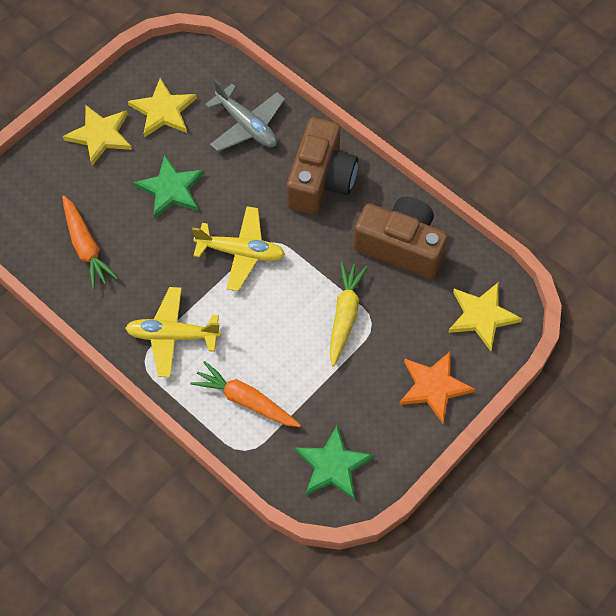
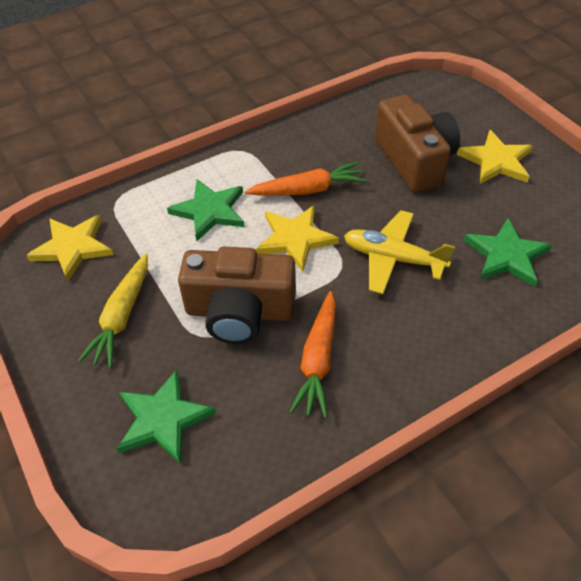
green star: [134,155,204,219] [295,426,374,500] = 2 -> [117,370,216,465] [167,179,244,242] [464,218,552,287] = 3
grey plane: [205,80,285,152] = 1 -> none = 0
orange star: [399,352,475,423] = 1 -> none = 0
yellow plane: [125,287,221,378] [192,206,285,291] = 2 -> [344,210,455,294] = 1

